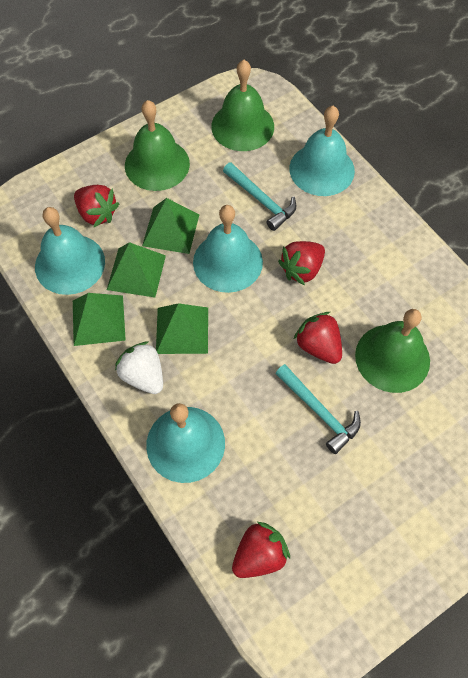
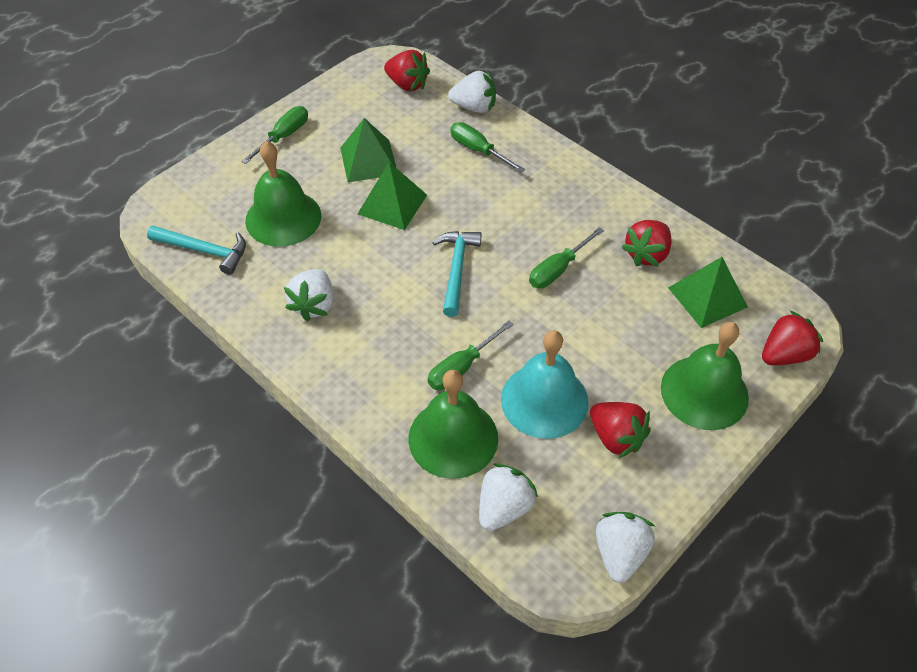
green pyramid: [73,293,126,346] [107,242,166,297] [142,198,200,254] [156,303,208,354] = 4 -> [340,118,396,182] [358,162,427,230] [668,257,748,328] = 3
green screwdriver: none = 0 -> [241,106,308,164] [428,320,514,390] [450,122,525,173] [529,227,604,288] = 4
turquoise bell: [35,207,105,295] [146,403,225,483] [193,205,263,293] [289,106,355,196] = 4 -> [501,330,589,439] = 1
white strawberry: [115,341,163,394] = 1 -> [284,269,334,322] [448,70,496,113] [479,463,538,531] [596,512,655,583] = 4

